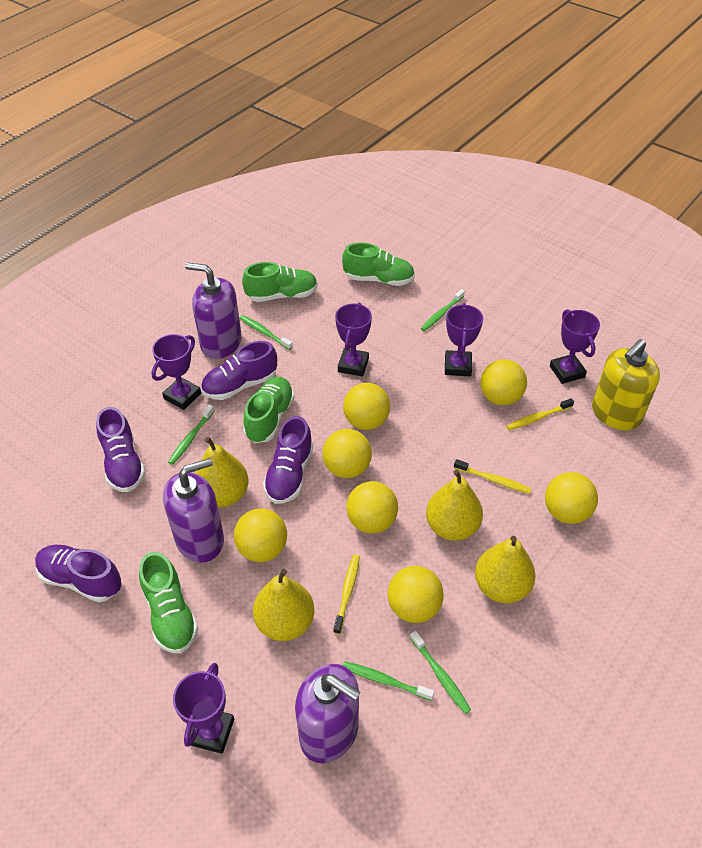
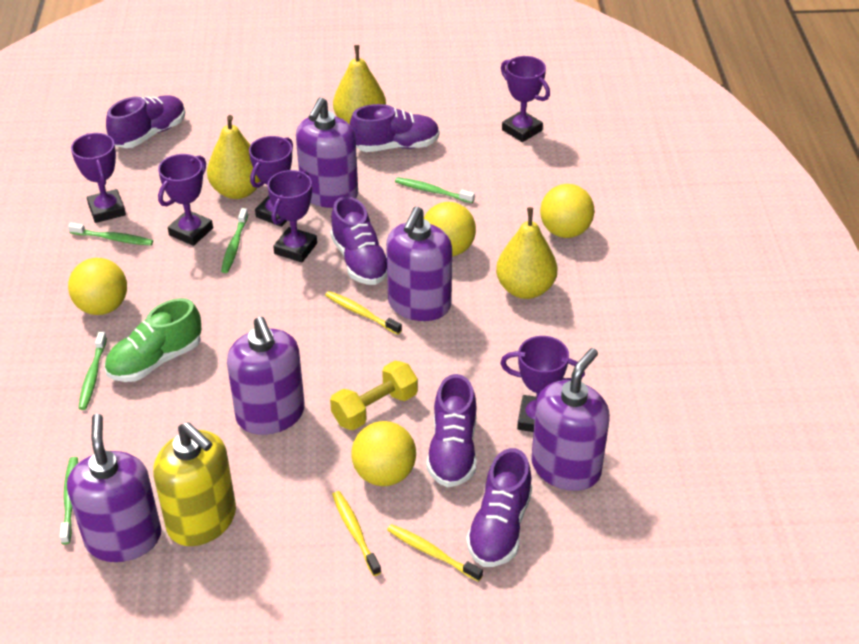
green shoe: [139,552,198,653] [242,262,318,302] [243,377,295,443] [342,242,415,286] = 4 -> [104,298,201,382] = 1
purple shoe: [35,545,122,602] [96,407,145,492] [201,341,277,400] [263,416,313,504] = 4 -> [106,95,185,148] [330,196,387,285] [350,104,440,152] [427,374,477,487] [466,448,532,567] = 5
purple soap dispenser: [163,458,224,563] [185,263,242,359] [295,664,360,763] = 3 -> [67,414,161,562] [227,317,305,435] [296,97,358,208] [386,207,452,321] [531,348,610,491] = 5
purple trophy: [151,334,201,410] [173,663,234,754] [335,303,372,376] [445,303,483,376] [550,309,600,384] = 5 -> [71,133,126,223] [158,154,213,246] [249,136,293,227] [267,170,317,262] [500,336,585,432] [501,56,550,142] = 6
yellow ball: [234,508,287,562] [322,429,372,478] [343,383,390,430] [346,481,398,533] [387,566,444,623] [481,359,527,405] [545,472,598,524] = 7 -> [68,258,127,315] [351,421,416,486] [424,202,476,257] [540,184,594,238] = 4
yellow dumbbell: none = 0 -> [330,361,418,430] = 1
yellow pear: [195,437,249,508] [253,569,315,641] [426,470,483,541] [475,536,536,603] = 4 -> [207,115,260,199] [333,45,386,125] [496,207,557,299] = 3

